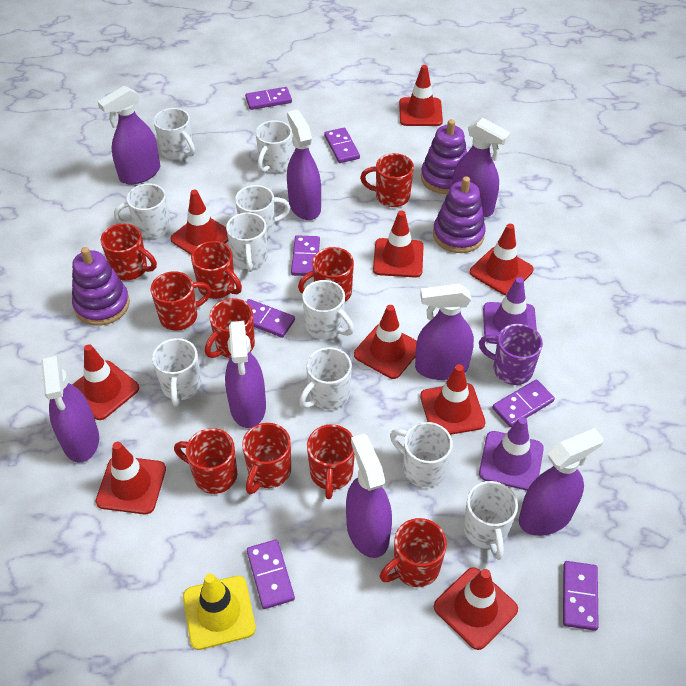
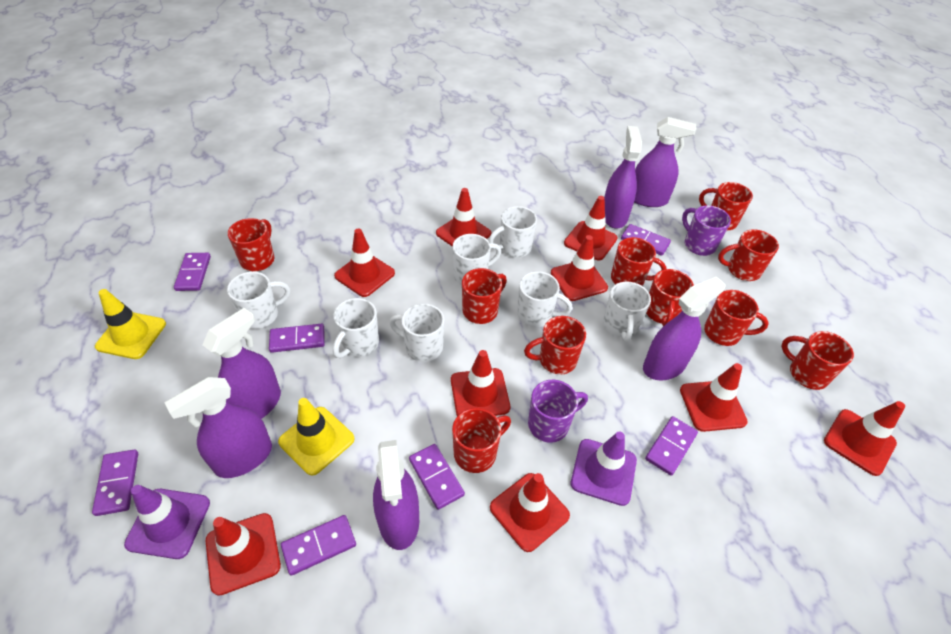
purple mug: [479,324,543,385] = 1 -> [528,380,588,443] [682,205,731,256] = 2
purple spray bottle: [41,354,99,462] [97,86,160,185] [225,321,266,428] [287,110,321,220] [346,434,392,558] [415,284,474,380] [452,118,511,217] [519,428,604,536] = 8 -> [164,377,272,478] [203,308,281,419] [373,440,419,550] [604,126,642,229] [634,117,696,207] [643,276,726,380] = 6
purple stacking toy: [72,247,130,326] [421,119,467,194] [433,176,486,253] = 3 -> none = 0
white mug: [114,183,170,239] [152,338,201,407] [154,108,195,160] [226,212,268,272] [235,185,290,238] [256,120,292,173] [299,347,352,410] [302,280,354,339] [390,422,453,487] [463,481,518,560] = 10 -> [227,272,290,329] [333,298,379,358] [389,304,444,362] [453,234,501,285] [488,206,537,257] [517,271,573,327] [603,282,651,342] = 7
yellow traffic cone: [183,574,256,650] = 1 -> [95,289,166,359] [278,398,355,476] = 2

